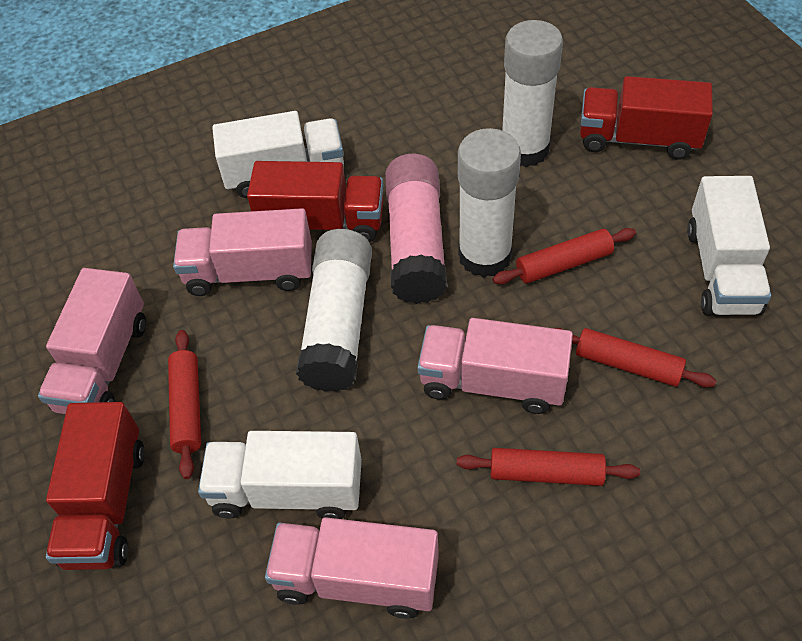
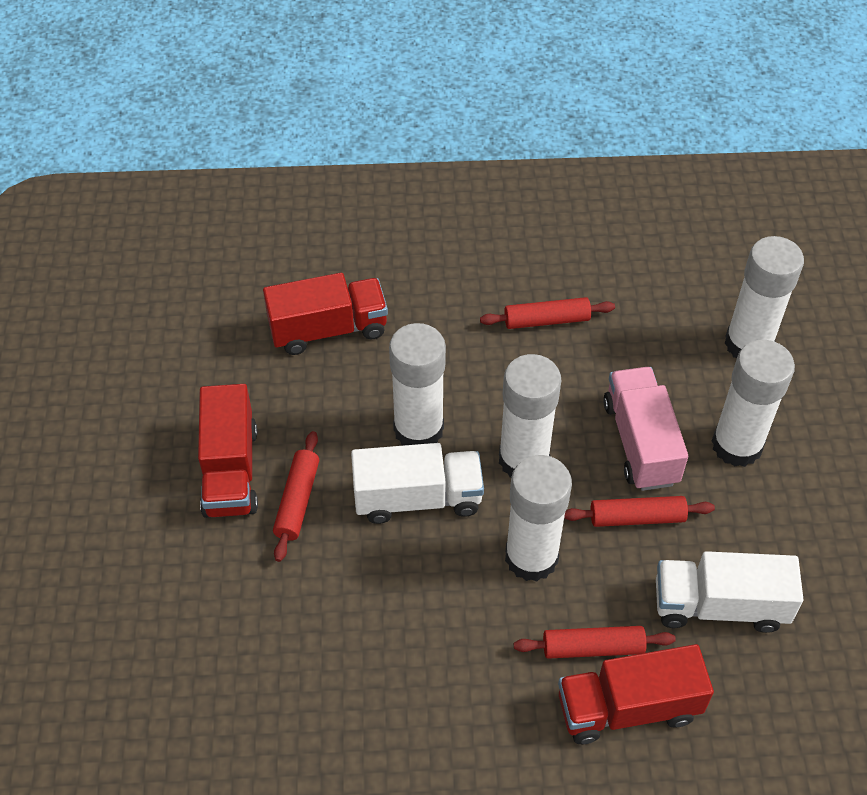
pink glue stick: [385,154,448,304] = 1 -> none = 0
pink truck: [38,268,146,414] [173,208,312,296] [265,517,439,619] [418,318,573,414] = 4 -> [603,367,688,491] = 1
white glue stick: [296,229,372,392] [458,128,521,277] [502,20,563,167] = 3 -> [389,323,446,445] [499,354,561,478] [505,455,572,582] [712,340,795,467] [724,236,804,358] = 5
white truck: [198,431,362,519] [212,111,344,198] [687,176,771,315] = 3 -> [351,443,484,524] [656,551,804,633] = 2

